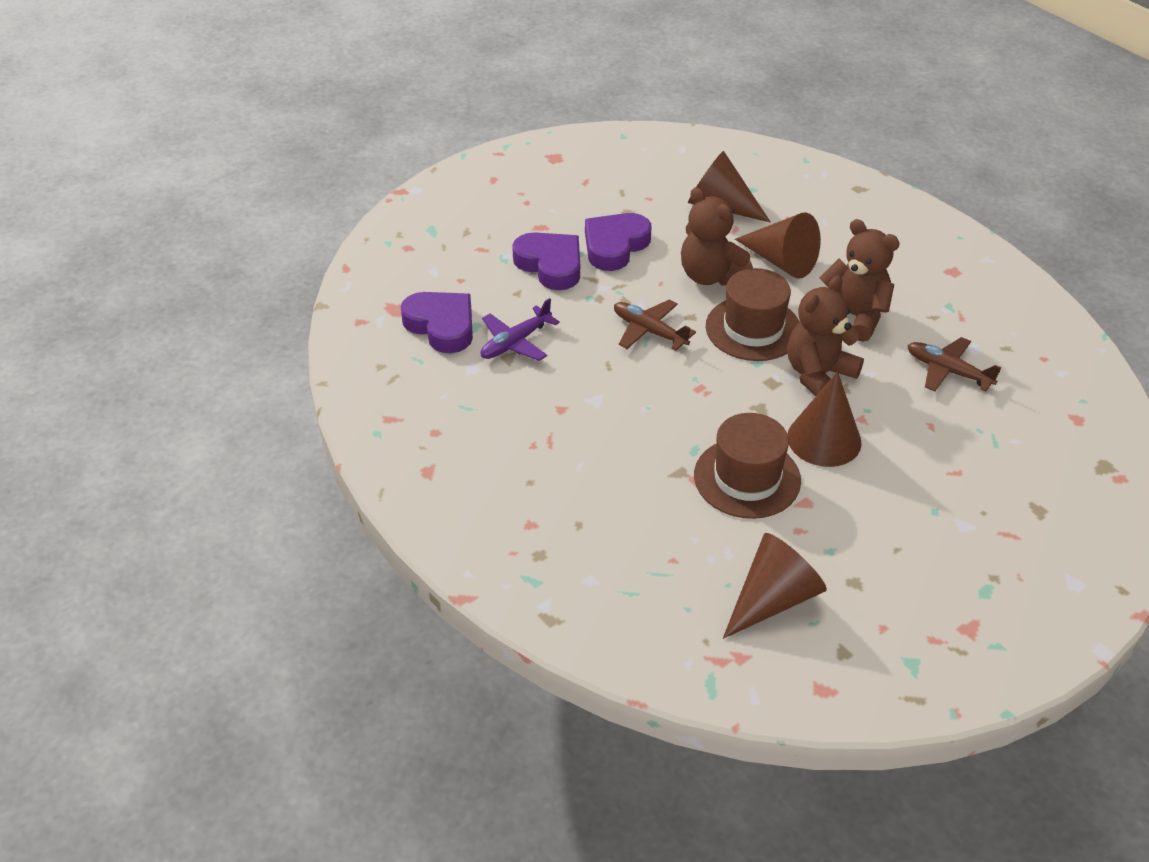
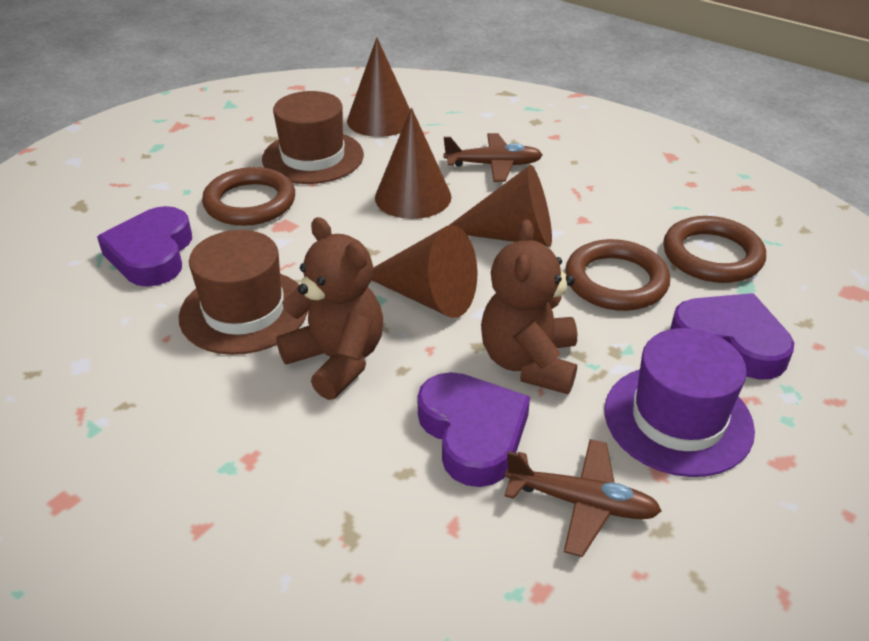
brown ring: none = 0 -> [202,167,295,226] [565,239,670,311] [663,216,766,283] = 3
brown teddy bear: [681,187,753,286] [787,276,864,396] [819,219,900,342] = 3 -> [276,217,383,400] [481,219,577,394] = 2
purple hat: none = 0 -> [605,328,755,477] = 1
purple plane: [481,298,560,361] = 1 -> none = 0

